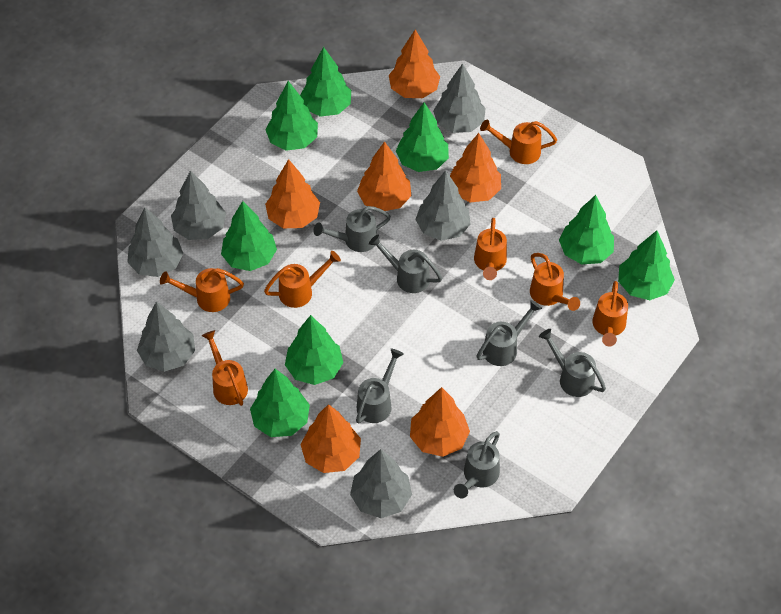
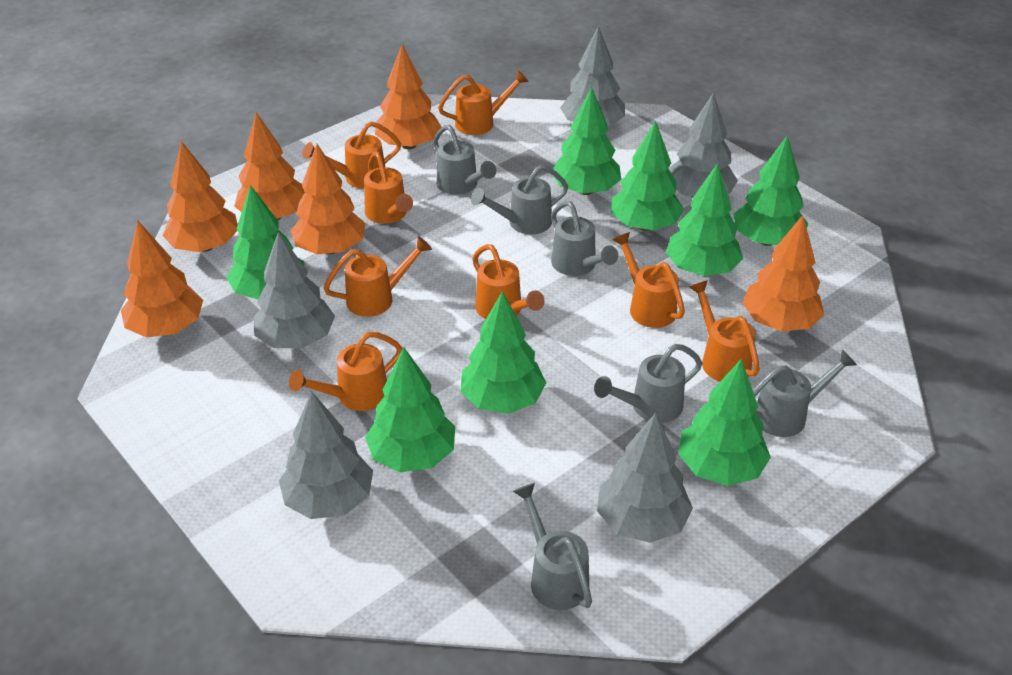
grey tree: [127,207,183,277] [137,301,195,372] [171,170,226,240] [350,449,412,518] [415,170,471,241] [433,63,486,133] = 6 -> [254,232,335,348] [279,391,373,519] [560,26,625,126] [597,413,693,543] [668,92,738,198] = 5
orange watering can: [160,268,244,312] [202,330,248,406] [264,251,341,308] [474,218,507,280] [480,120,557,164] [530,253,580,311] [592,281,628,347] = 7 -> [289,332,403,411] [302,121,401,189] [324,236,432,317] [364,152,413,224] [438,70,529,135] [472,244,544,319] [612,232,685,328] [689,280,760,382] = 8

